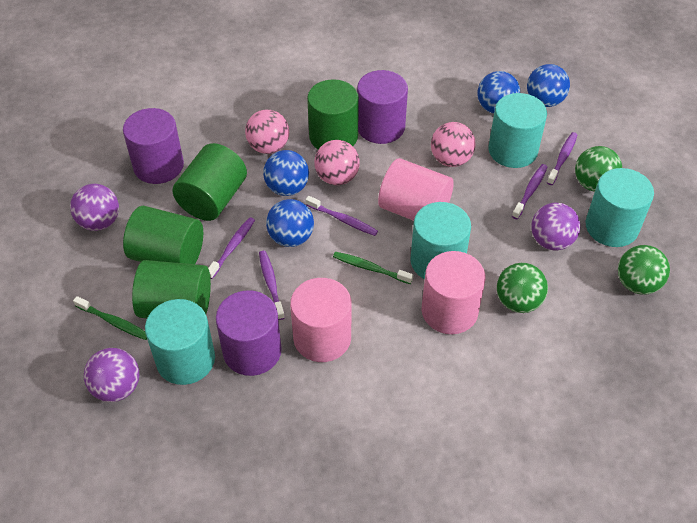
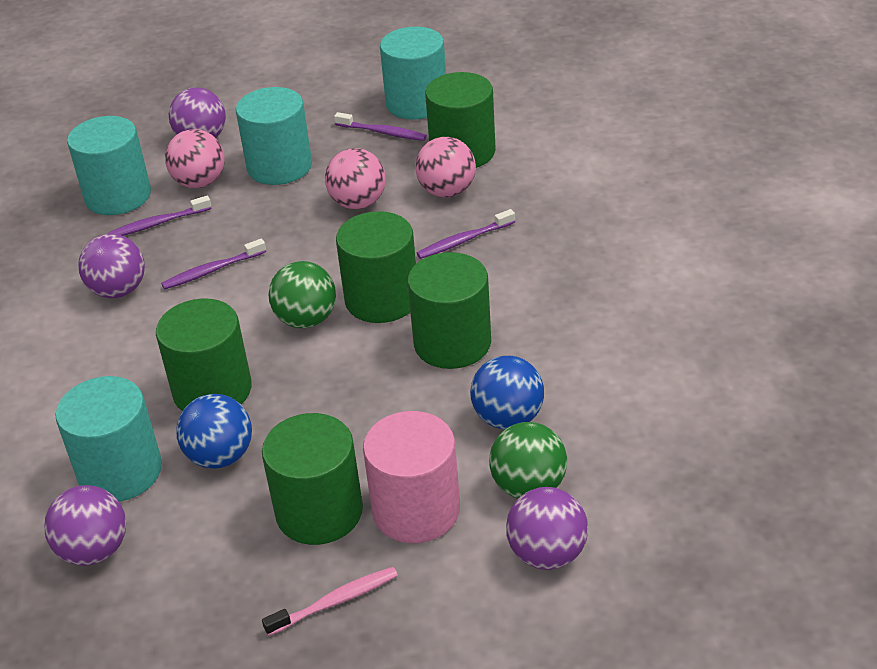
blue ball: [263,150,309,196] [266,199,314,247] [477,71,520,114] [527,64,570,107] = 4 -> [176,394,252,469] [470,356,544,429] = 2
green ball: [497,263,548,313] [575,146,622,192] [618,245,670,295] = 3 -> [269,261,336,328] [489,422,567,499] = 2
green cylinder: [123,206,203,264] [132,260,211,318] [172,143,247,221] [307,79,359,149] = 4 -> [156,299,252,411] [262,413,363,545] [336,211,416,323] [407,252,491,369] [425,72,496,168] = 5
green toothbrush: [73,296,147,340] [333,252,413,284] = 2 -> none = 0
pink cylinder: [290,278,351,362] [378,158,454,221] [421,251,485,334] = 3 -> [363,411,460,543] = 1
pink toothbrush: none = 0 -> [262,567,398,636] = 1
purple ball: [70,184,119,231] [84,348,140,402] [531,202,581,251] = 3 -> [44,485,126,566] [78,234,145,298] [169,88,226,138] [506,487,588,570] = 4
purple cylinder: [123,108,184,184] [216,290,282,376] [357,70,408,144] = 3 -> none = 0
purple toothbrush: [208,217,255,279] [259,251,285,320] [306,196,378,236] [512,164,547,219] [547,132,577,185] = 5 -> [108,196,212,236] [161,239,266,289] [334,112,427,141] [417,209,515,259] = 4

